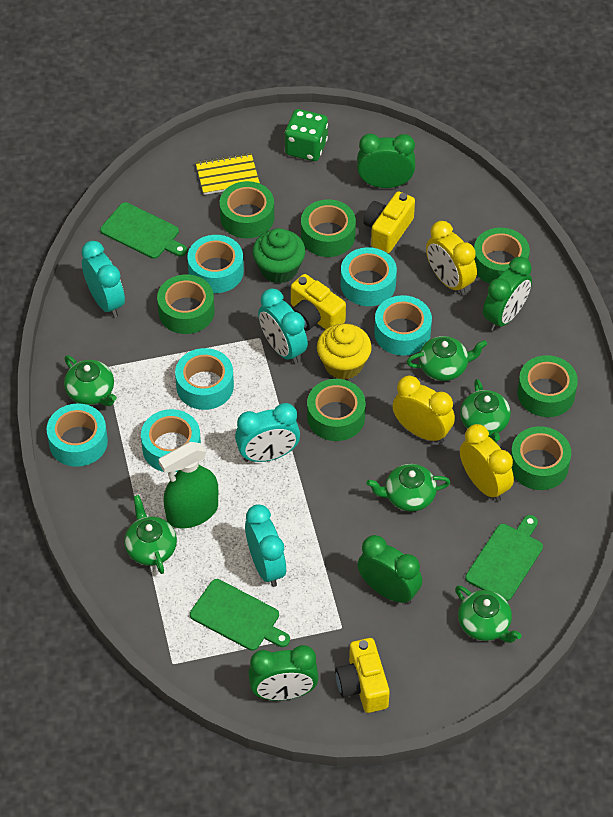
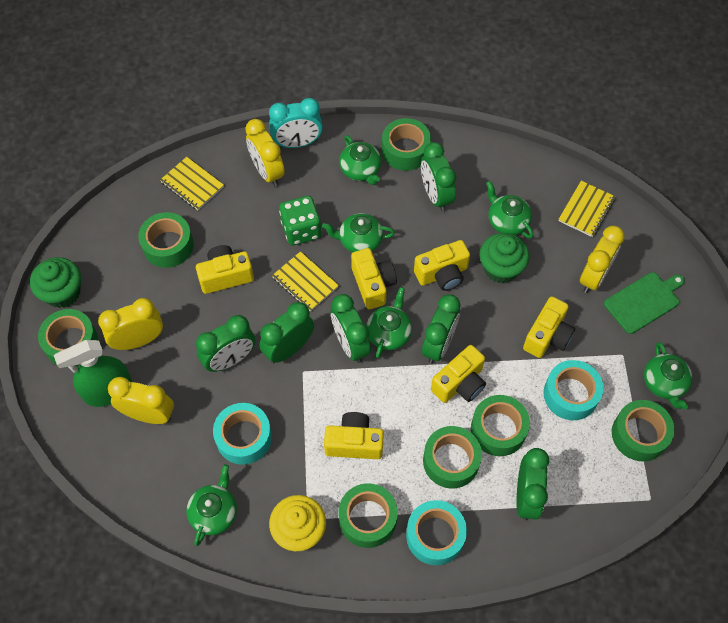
green clock: [248,645,319,701] [357,134,415,188] [357,535,422,604] [483,257,532,331] = 4 -> [196,315,256,372] [259,302,314,363] [331,294,371,363] [421,142,456,212] [422,294,461,364] [516,448,549,520] = 6
green cupcake: [252,228,306,284] = 1 -> [30,257,81,308] [480,233,529,283] = 2
green cutting board: [100,202,187,259] [190,579,290,651] [465,515,543,601] = 3 -> [604,272,685,334] = 1
turquoise clock: [81,241,125,318] [235,403,300,462] [245,504,286,587] [258,289,308,364] = 4 -> [269,98,323,148] = 1
turquoise tape: [47,403,108,467] [141,409,201,472] [175,348,234,410] [187,235,244,293] [341,247,397,306] [374,295,432,356] = 6 -> [213,403,272,465] [406,500,467,565] [543,360,603,420] = 3
yellow camera: [291,274,346,331] [335,638,390,713] [363,191,415,253] = 3 -> [196,245,254,294] [324,412,384,459] [351,248,397,309] [414,240,470,291] [431,345,486,403] [523,296,575,358] = 6
yellow clock: [393,375,455,443] [426,221,477,295] [460,424,514,502] = 3 -> [98,298,163,350] [108,377,174,424] [245,119,285,187] [580,226,625,293] = 4
yellow notebook: [196,153,260,195] = 1 -> [160,157,224,210] [272,251,339,312] [558,181,615,237] = 3

